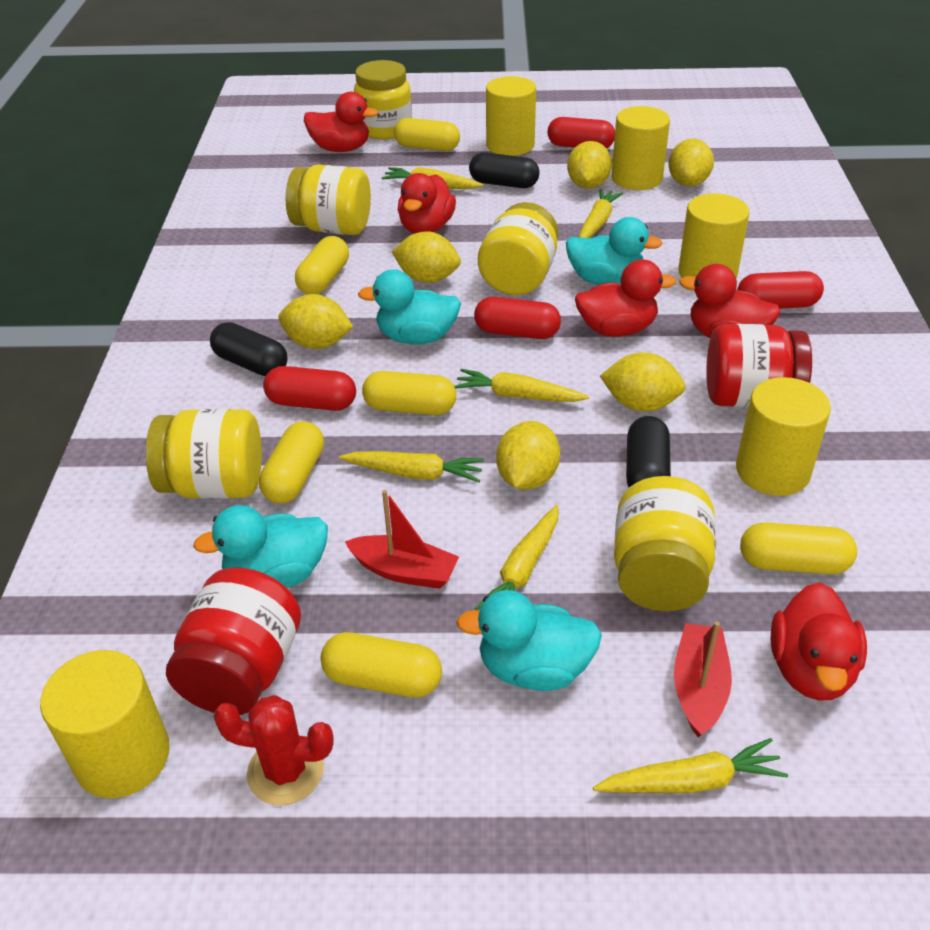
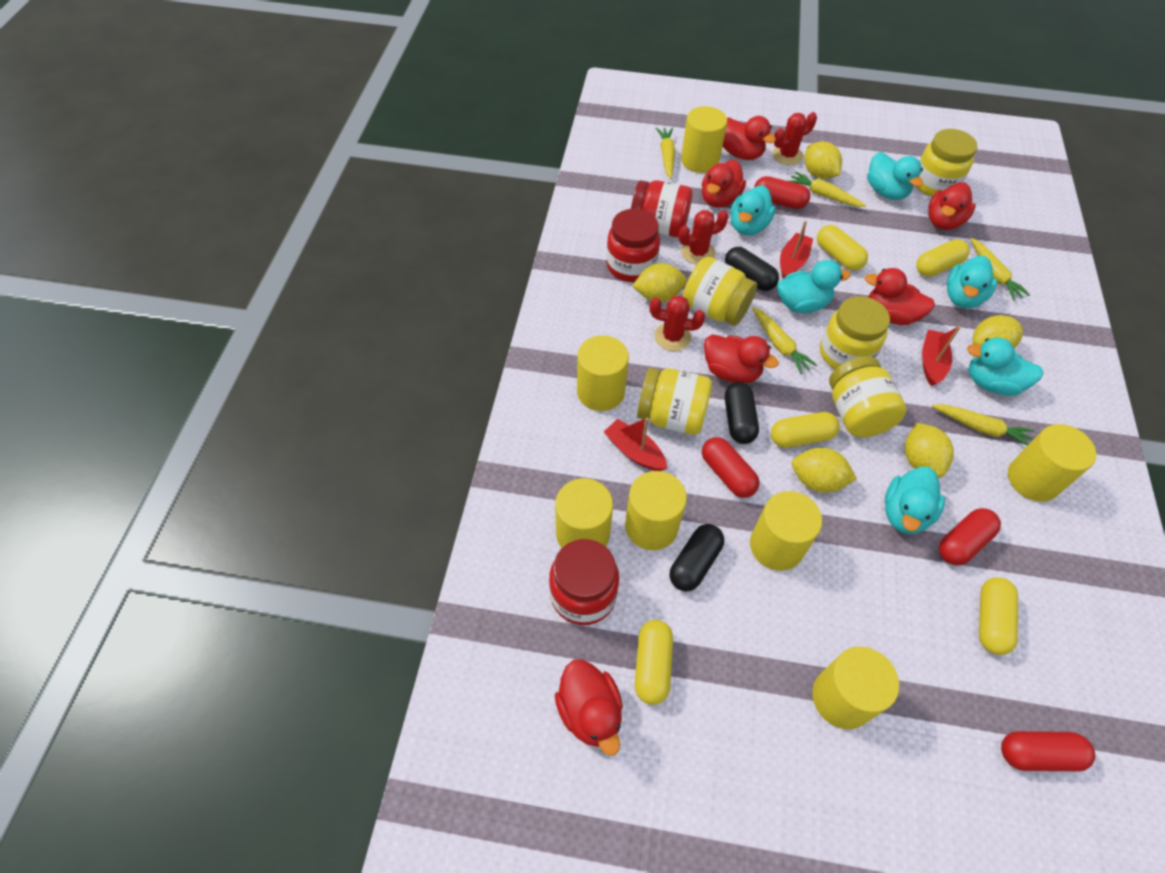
red boat: [345,490,459,589] [674,621,732,737] = 2 -> [604,417,667,471] [780,221,813,279] [922,326,961,386] = 3
red cactus: [213,695,334,805] = 1 -> [650,295,705,351] [678,210,729,264] [772,112,817,165] = 3
red duck: [304,92,378,152] [398,173,456,234] [575,259,676,337] [679,264,781,338] [770,582,867,701] = 5 -> [555,659,623,756] [702,160,746,208] [704,334,779,383] [723,116,776,160] [865,268,935,325] [928,182,976,230] = 6
red jar: [166,568,301,715] [706,324,812,407] = 2 -> [549,539,619,625] [606,209,660,282] [631,180,692,237] = 3
turquoise duck: [193,505,328,588] [358,269,461,344] [456,590,602,691] [566,217,663,285] = 4 -> [730,185,776,235] [777,260,850,313] [867,152,923,200] [885,467,945,534] [947,256,997,308] [967,337,1043,396] = 6
yellow capsule: [259,421,324,503] [295,236,349,294] [320,632,442,698] [362,371,456,415] [394,118,460,151] [740,523,857,574] = 6 -> [635,620,673,705] [771,412,839,448] [817,225,868,271] [916,239,970,277] [979,577,1018,655] = 5
yellow carrot: [339,451,484,482] [382,167,483,189] [454,369,589,402] [475,505,558,610] [579,189,623,238] [593,738,788,793] = 6 -> [656,128,675,179] [752,307,818,374] [789,171,866,207] [932,404,1034,446] [971,238,1030,301] = 5
yellow cylinder: [40,650,170,798] [486,76,536,156] [611,106,670,190] [678,193,750,278] [736,377,831,496] = 5 -> [555,478,613,548] [577,335,629,411] [625,471,687,550] [681,106,727,173] [750,491,822,571] [812,647,899,729] [1008,424,1096,502] = 7
yellow lemon: [278,294,353,349] [392,231,461,283] [496,421,560,490] [567,141,612,189] [600,352,686,412] [668,139,714,186] = 6 -> [633,263,686,302] [792,448,857,493] [805,141,842,179] [905,423,954,478] [973,315,1023,349] = 5

